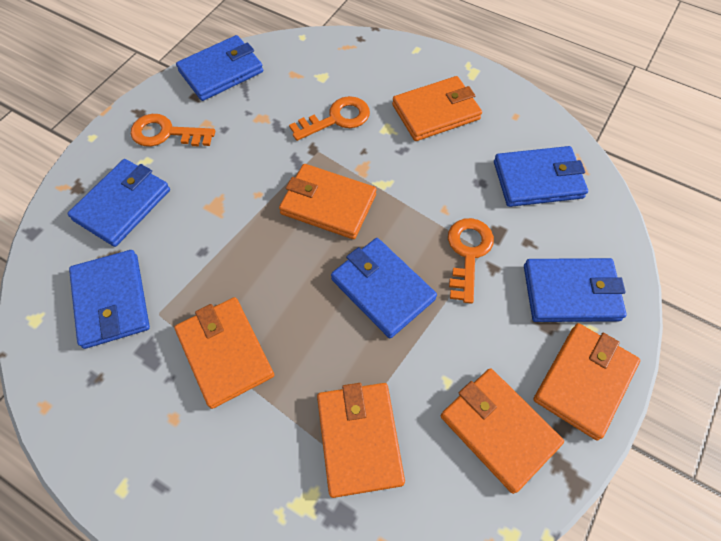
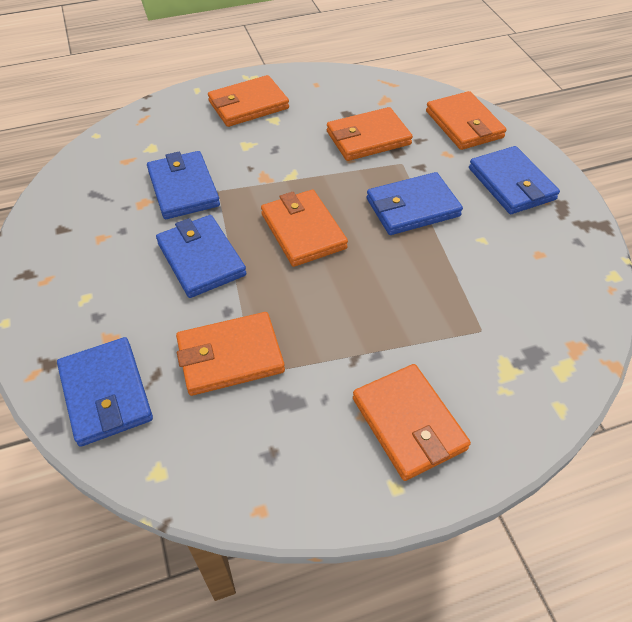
blue wallet: [67,159,170,247] [69,250,150,349] [176,35,263,101] [331,238,437,338] [494,146,588,207] [524,258,627,322] = 6 -> [57,337,153,447] [147,151,220,219] [156,215,247,298] [367,172,463,235] [469,146,560,214] = 5
orange key: [131,114,215,147] [289,96,370,141] [448,218,494,304] = 3 -> none = 0

